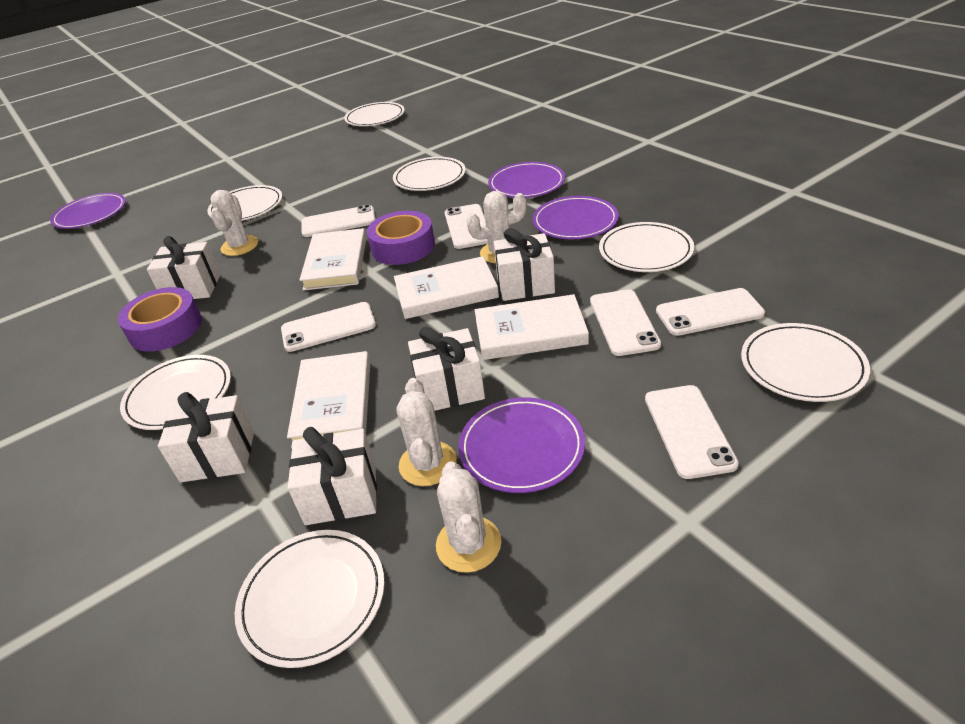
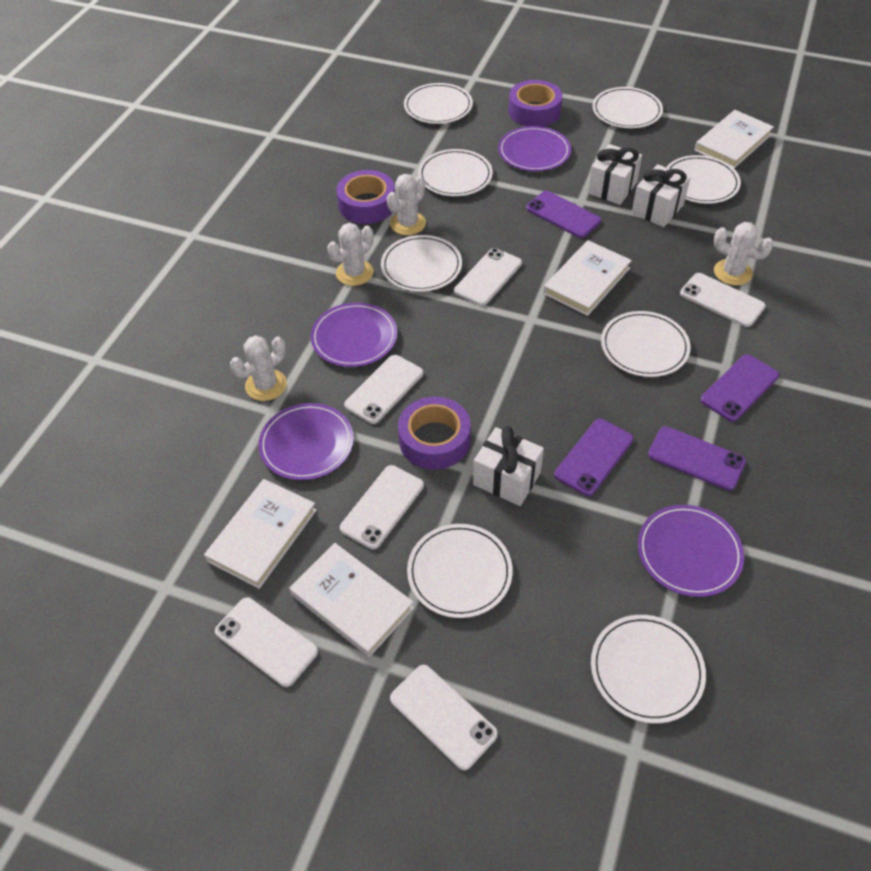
purple phone: none = 0 -> [526,191,601,238] [554,419,634,496] [648,426,746,491] [700,354,779,422] = 4
purple tape: [117,287,202,352] [367,211,435,265] = 2 -> [336,170,395,224] [398,397,471,470] [508,80,562,127] = 3
white gift: [147,236,221,299] [158,392,254,482] [288,427,377,525] [408,327,485,411] [494,228,555,301] = 5 -> [473,426,544,506] [588,144,642,205] [632,164,690,227] = 3
white plate: [120,355,231,430] [207,185,282,221] [235,530,385,668] [344,102,405,126] [393,157,466,191] [599,222,694,272] [741,323,870,402] = 7 -> [381,235,462,292] [404,83,473,124] [407,524,513,618] [418,149,493,196] [591,615,706,723] [592,87,663,128] [601,311,691,377] [666,155,741,204] = 8

